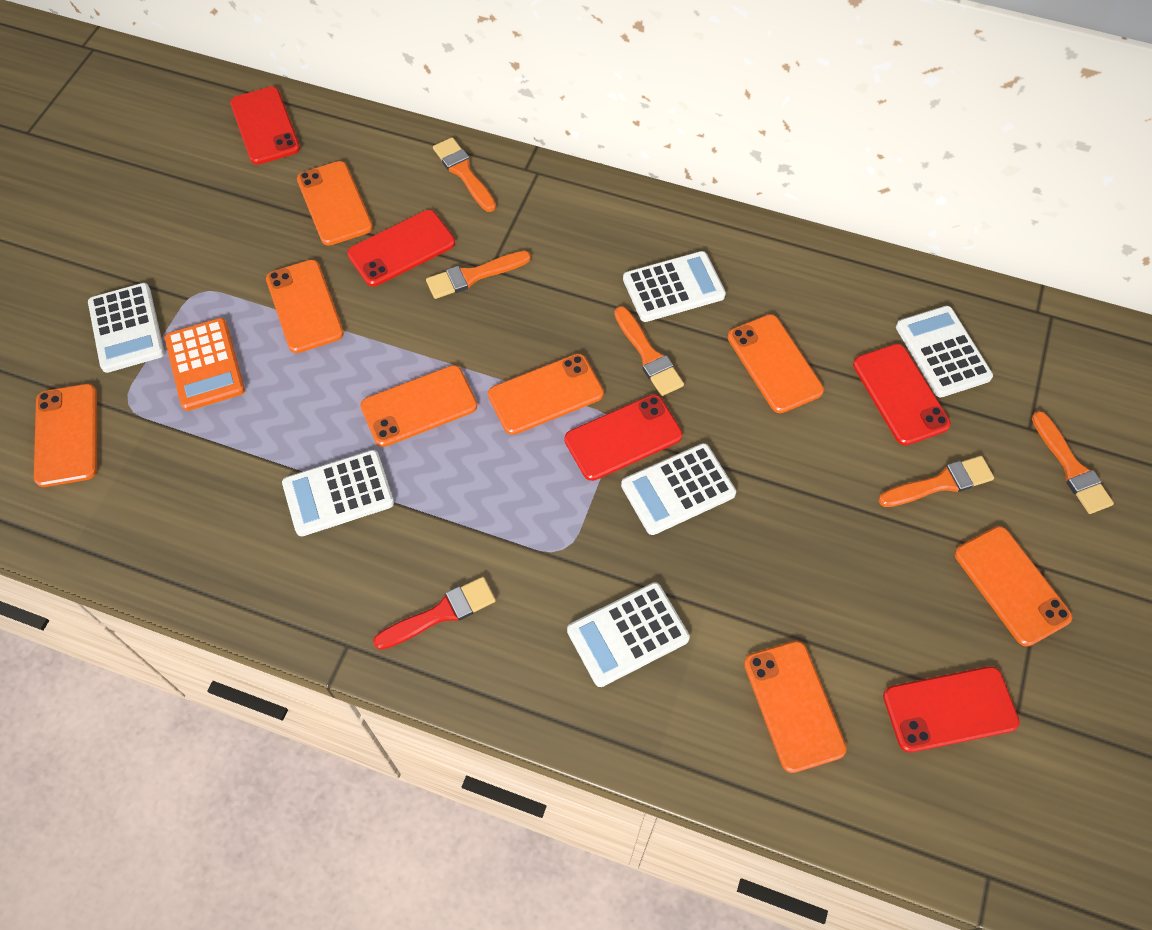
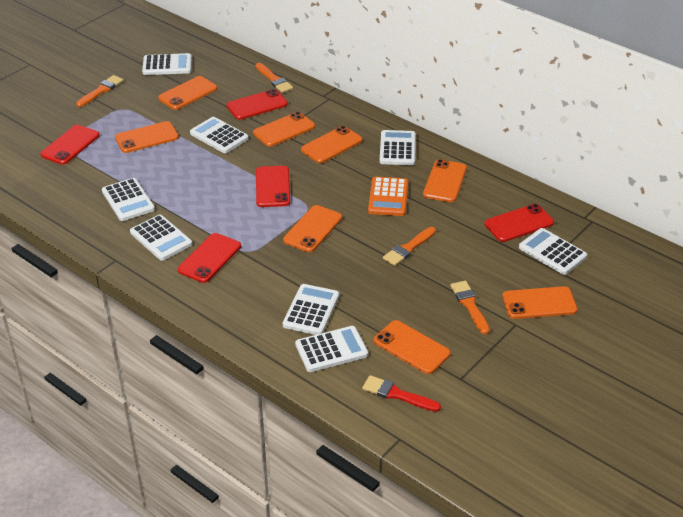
orange brush: [426,251,531,299] [433,137,496,212] [614,306,684,396] [878,456,994,507] [1032,411,1114,514] = 5 -> [76,75,123,107] [255,63,293,93] [383,227,436,266] [450,281,490,334] = 4
white calculator: [88,283,164,373] [282,450,394,537] [567,582,690,687] [621,443,736,535] [623,251,726,322] [896,306,993,398] = 6 -> [102,178,155,221] [130,214,192,261] [142,53,192,75] [190,117,249,153] [283,284,339,335] [295,326,368,372] [380,130,416,165] [519,228,587,275] = 8

